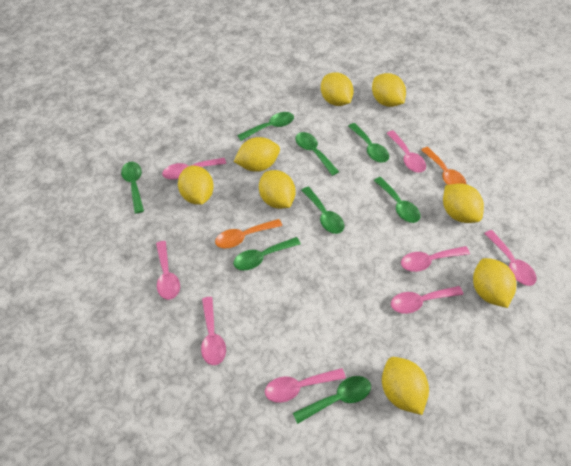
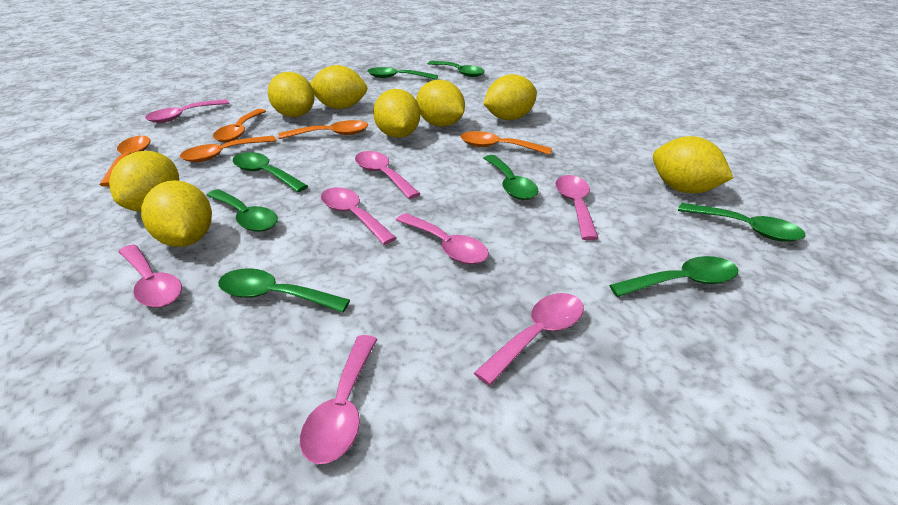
orange spoon: [215,219,282,248] [421,147,466,185] = 2 -> [100,136,151,187] [180,136,276,162] [213,109,266,142] [279,120,368,139] [460,131,552,155] = 5

